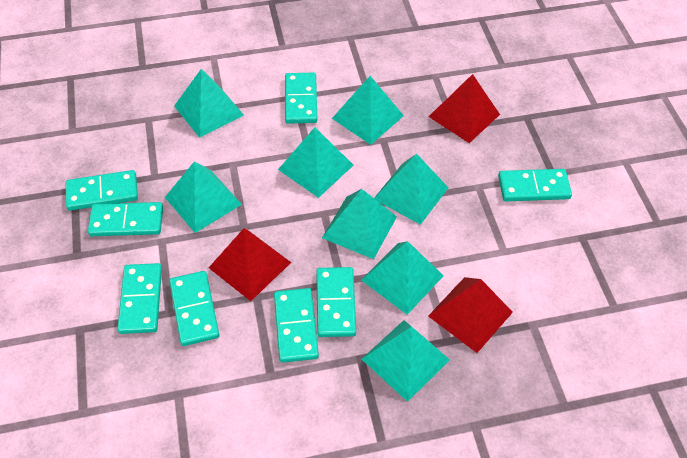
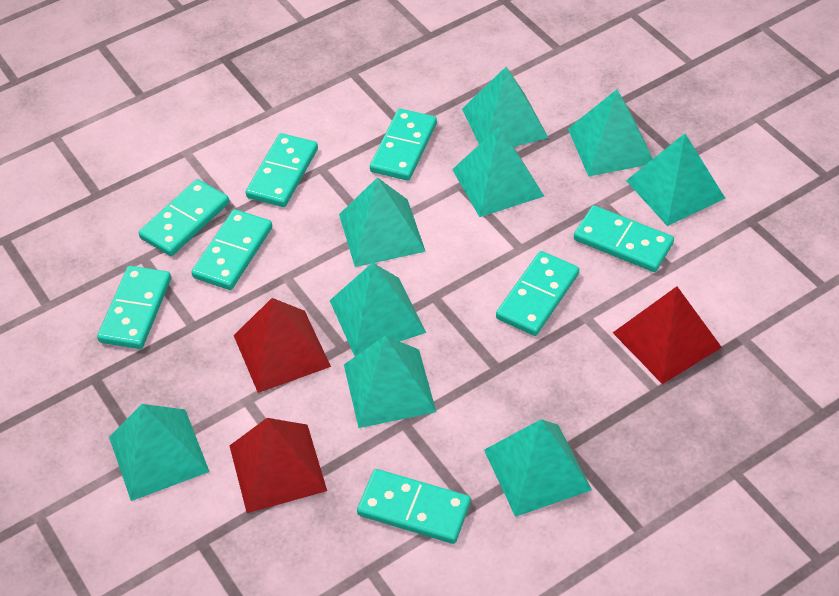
turquoise pyramid: [165,161,242,233] [174,69,244,138] [278,127,354,198] [322,189,397,259] [332,76,404,145] [361,241,444,315] [362,320,450,402] [374,154,449,225] = 8 -> [109,404,210,501] [329,263,426,356] [339,177,426,267] [344,336,436,428] [452,127,544,217] [462,67,548,147] [484,419,592,517] [568,89,653,177] [626,133,725,226] = 9

